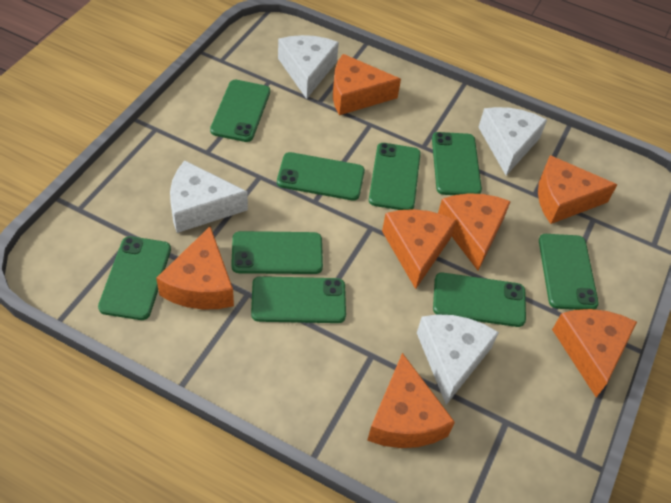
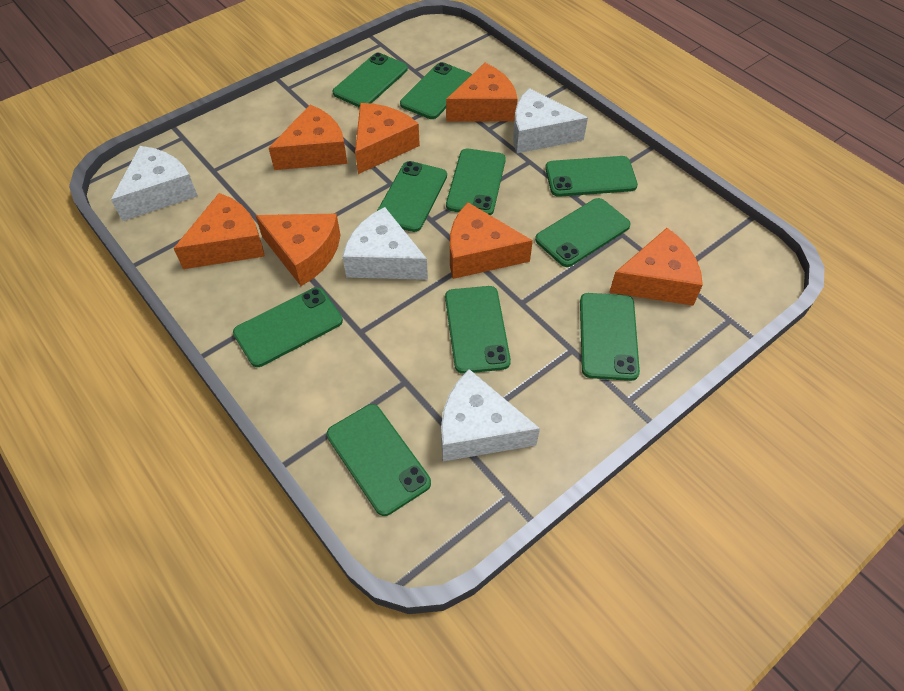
green phone: [98,236,171,320] [210,80,270,142] [231,231,323,274] [251,276,346,323] [277,152,365,201] [369,143,421,210] [432,132,482,195] [433,273,526,327] [539,234,599,310] = 9 -> [233,288,343,367] [327,404,431,516] [333,53,408,108] [377,161,447,232] [400,62,472,119] [445,286,511,374] [446,149,506,215] [535,198,631,267] [545,156,638,197] [580,293,640,381] = 10

